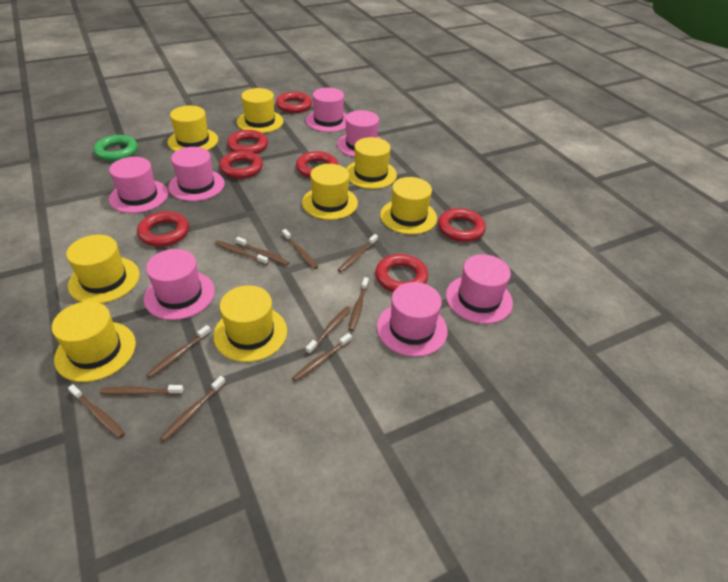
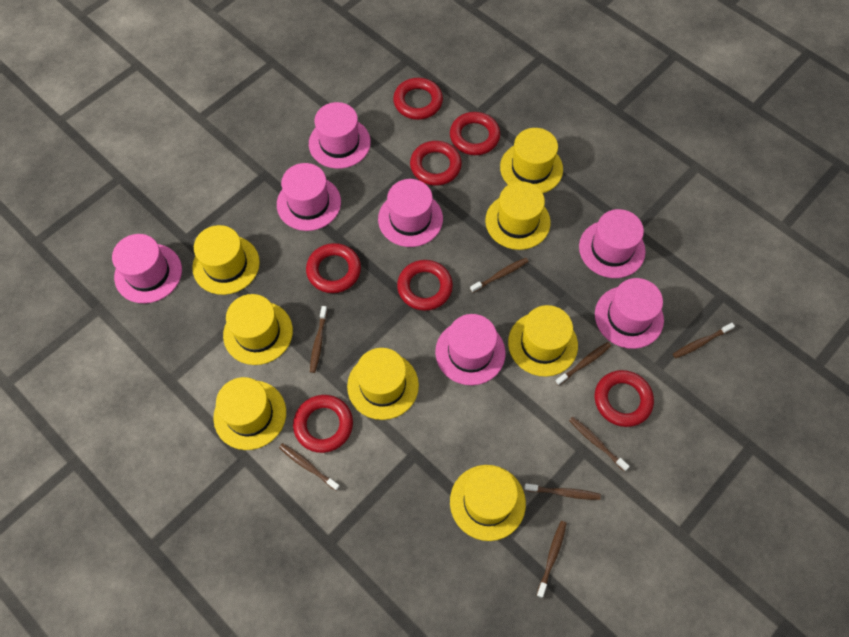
brown toothbrush: [68,384,125,438] [100,385,184,395] [146,325,211,378] [160,376,226,442] [215,240,268,265] [236,237,289,266] [282,229,318,269] [292,333,352,382] [306,306,351,354] [338,234,378,272] [348,277,369,331] = 11 -> [279,443,340,491] [310,306,327,373] [470,258,529,293] [524,484,601,500] [537,521,567,598] [555,342,611,386] [569,416,630,472] [673,323,735,358] = 8
green ring: [93,135,138,161] = 1 -> none = 0

